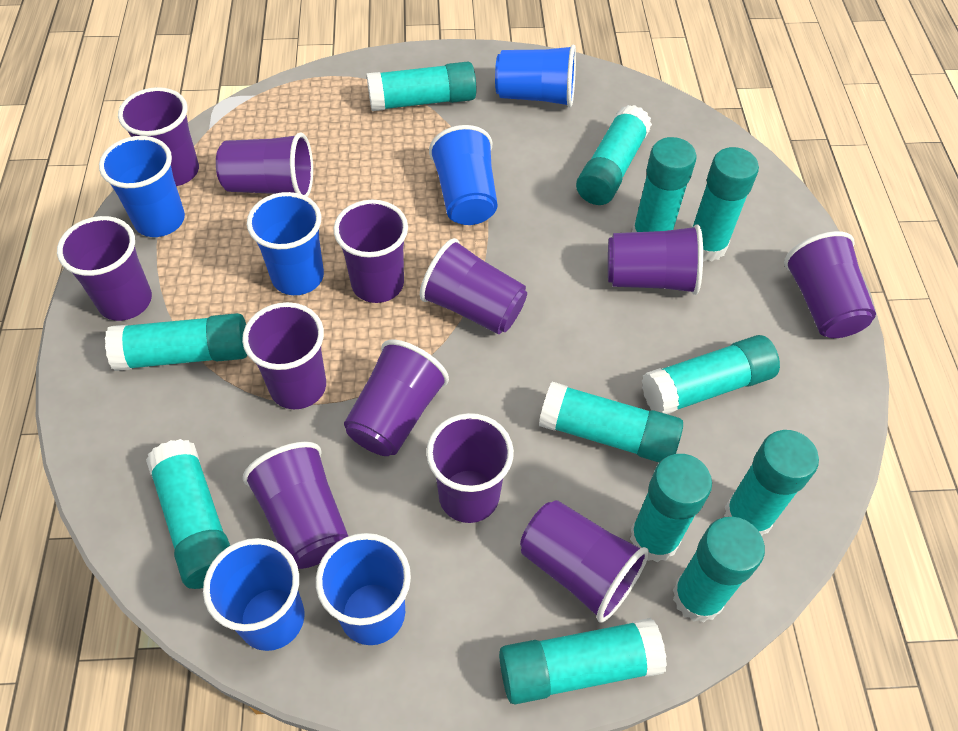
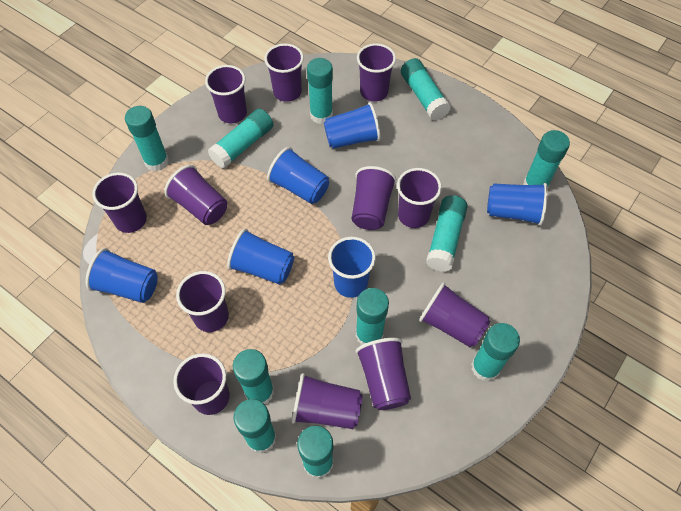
turquoise glue stick: [105,313,247,371] [146,439,230,589] [367,62,476,111] [499,618,667,704] [539,382,683,462] [576,105,652,205] [630,454,712,562] [632,137,697,232] [642,335,780,414] [673,517,765,623] [693,147,759,261] [724,430,819,536] = 12 -> [125,106,169,171] [208,108,273,168] [233,349,274,404] [233,399,277,453] [297,425,334,479] [307,58,333,124] [356,288,389,345] [401,58,451,120] [426,195,468,272] [471,323,520,382] [523,130,570,187] = 11

